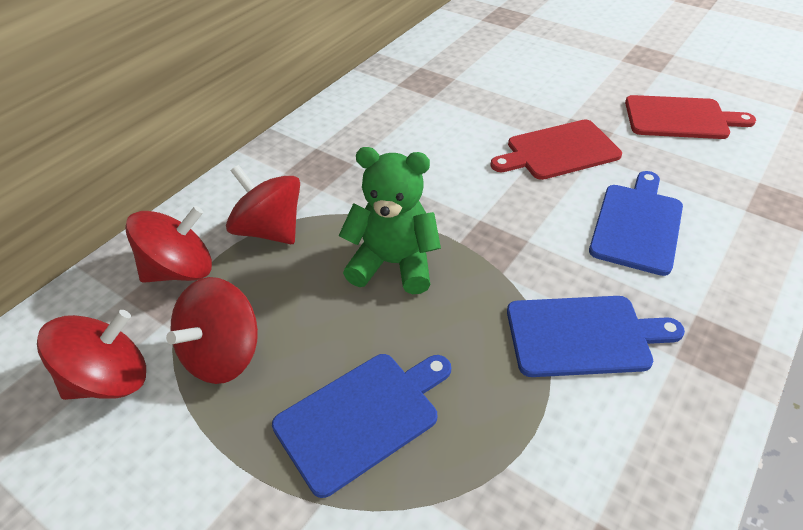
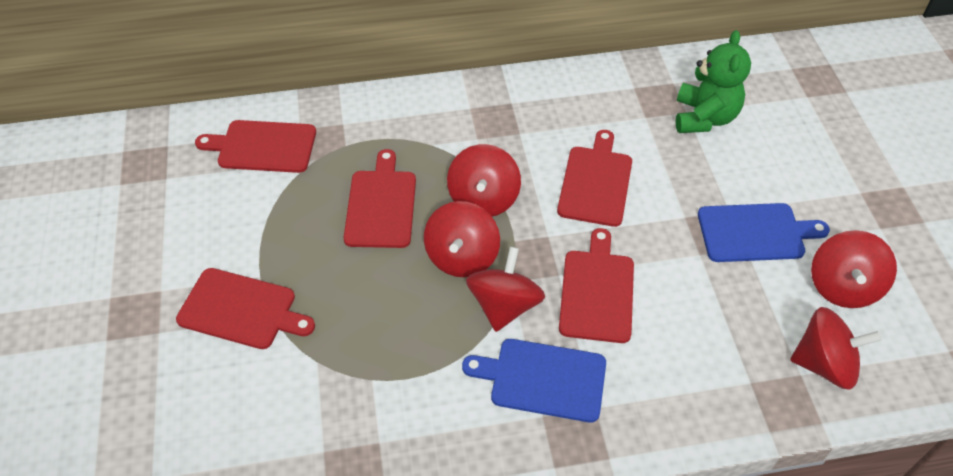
blue cutting board: [272,354,451,498] [507,296,685,377] [589,171,683,276] = 3 -> [462,339,606,423] [698,203,830,262] = 2
red cutting board: [490,120,622,180] [625,95,756,139] = 2 -> [176,268,315,349] [195,120,316,173] [344,149,416,248] [557,130,632,227] [559,228,634,343] = 5
red spinning top: [37,310,146,400] [125,206,212,283] [166,277,258,384] [226,165,300,244] = 4 -> [424,201,500,278] [447,144,521,217] [466,247,545,332] [790,307,882,390] [811,230,897,308] = 5

